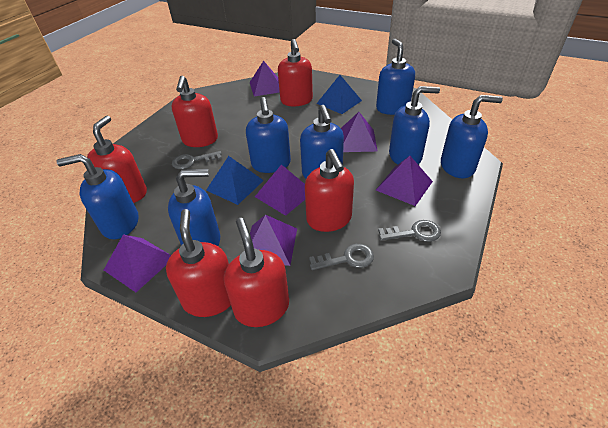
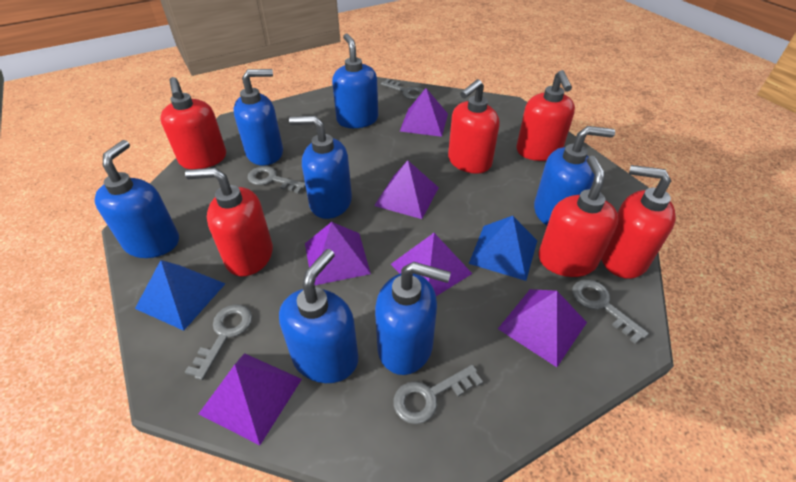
grey key: [172,151,222,169] [309,244,374,270] [378,220,441,242] = 3 -> [185,304,252,380] [248,166,306,194] [381,79,424,100] [393,365,483,424] [572,279,649,344] = 5

